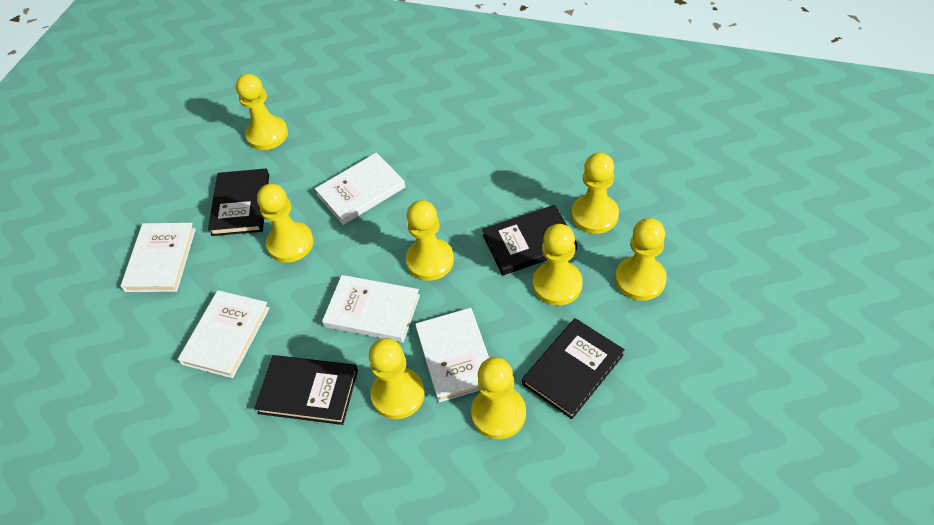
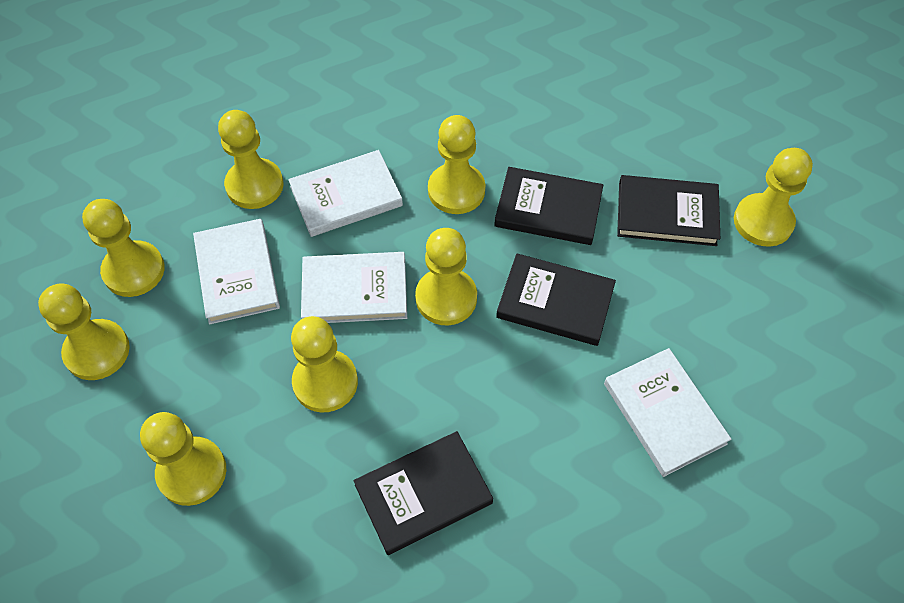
white book: [121,223,196,292] [178,290,270,378] [315,153,405,225] [322,275,420,343] [415,308,489,402] = 5 -> [193,219,280,324] [288,150,403,237] [301,252,407,323] [604,348,731,477] = 4

